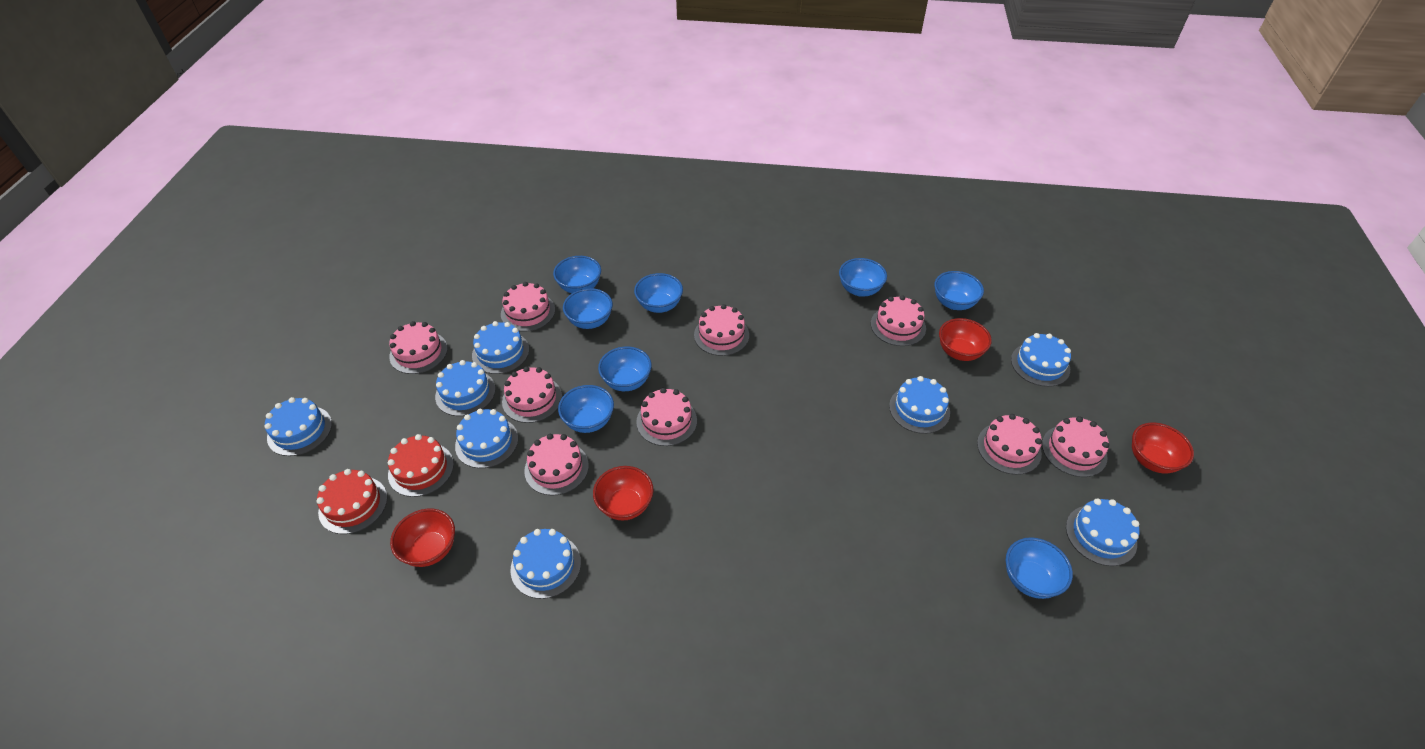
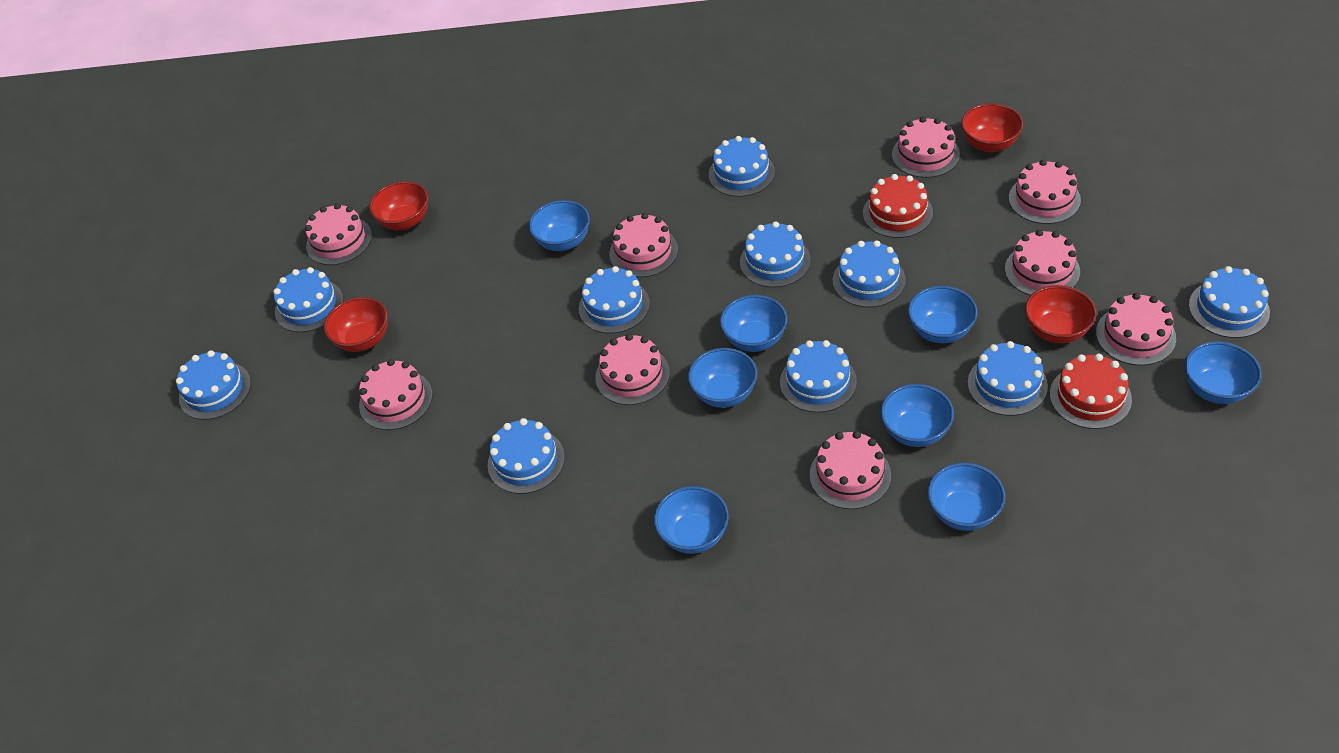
blue cake: [264,397,332,456] [435,360,496,416] [455,409,518,468] [472,321,529,374] [511,529,581,599] [889,376,950,434] [1011,333,1071,387] [1066,498,1139,566] = 8 -> [176,350,251,420] [273,267,344,332] [488,418,565,494] [579,266,650,334] [709,136,775,197] [740,221,811,287] [780,340,857,413] [833,240,906,308] [968,341,1048,416] [1189,266,1270,338] = 10

